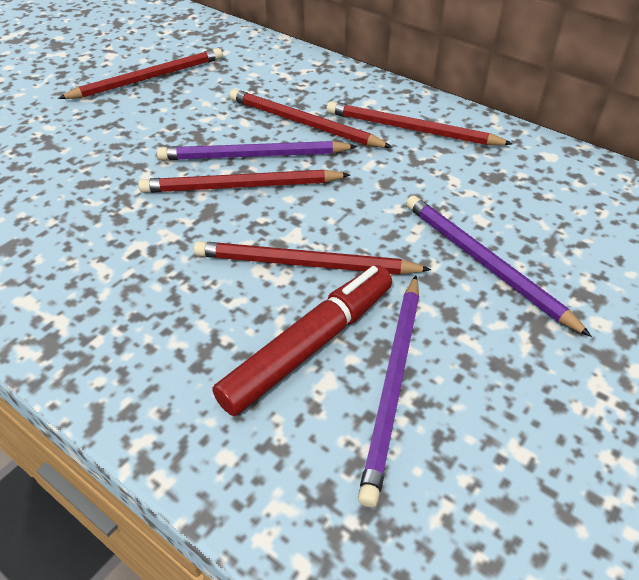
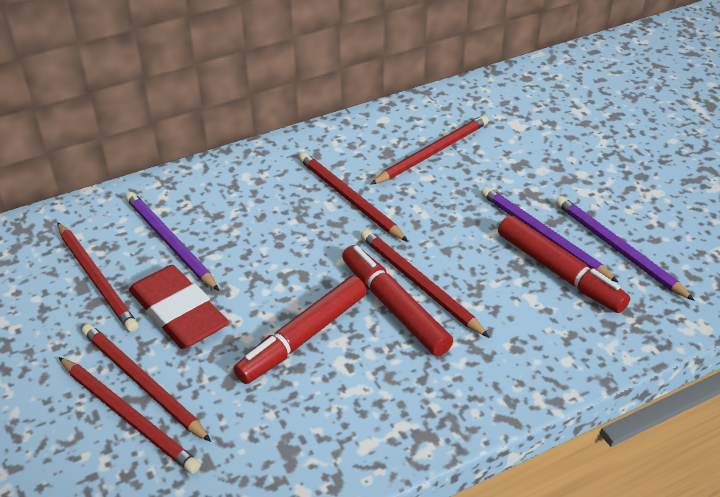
red eraser: none = 0 -> [129,265,229,349] = 1
red marker: [213,265,392,416] = 1 -> [234,276,367,384] [342,245,453,356] [498,215,630,313] = 3
red pencil: [58,48,223,99] [139,170,350,193] [194,241,432,275] [229,89,392,148] [327,101,513,145] = 5 -> [57,222,139,332] [59,357,201,474] [82,324,211,442] [299,153,408,242] [361,229,489,337] [370,115,489,185] = 6

